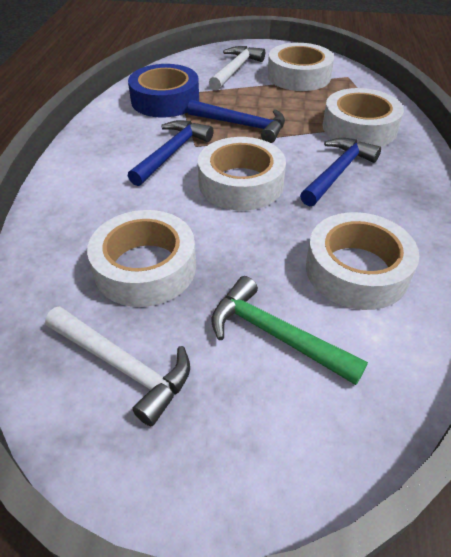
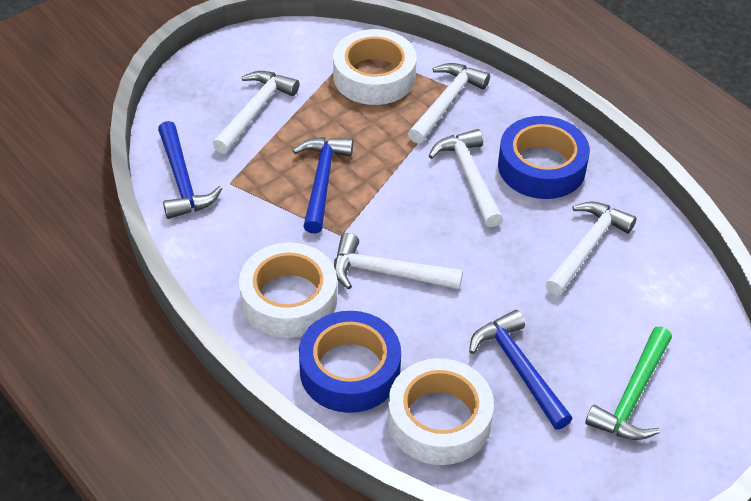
blue tape: [128,64,199,118] = 1 -> [299,311,401,413] [498,116,590,199] = 2
white hammer: [45,306,190,426] [209,46,265,91] = 2 -> [213,71,299,154] [334,233,463,290] [408,63,490,144] [429,129,503,227] [545,201,637,296] = 5
white tape: [87,210,196,307] [198,137,286,211] [268,43,334,91] [306,212,419,310] [323,88,404,147] = 5 -> [239,243,337,338] [333,29,417,105] [388,358,494,465] = 3

